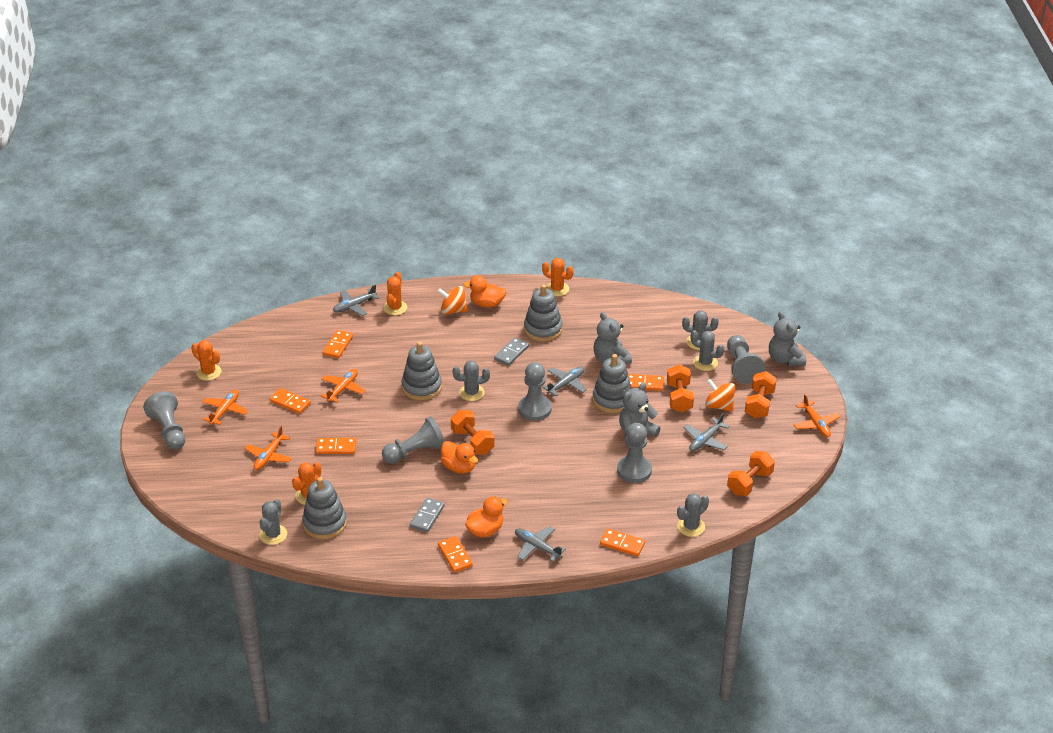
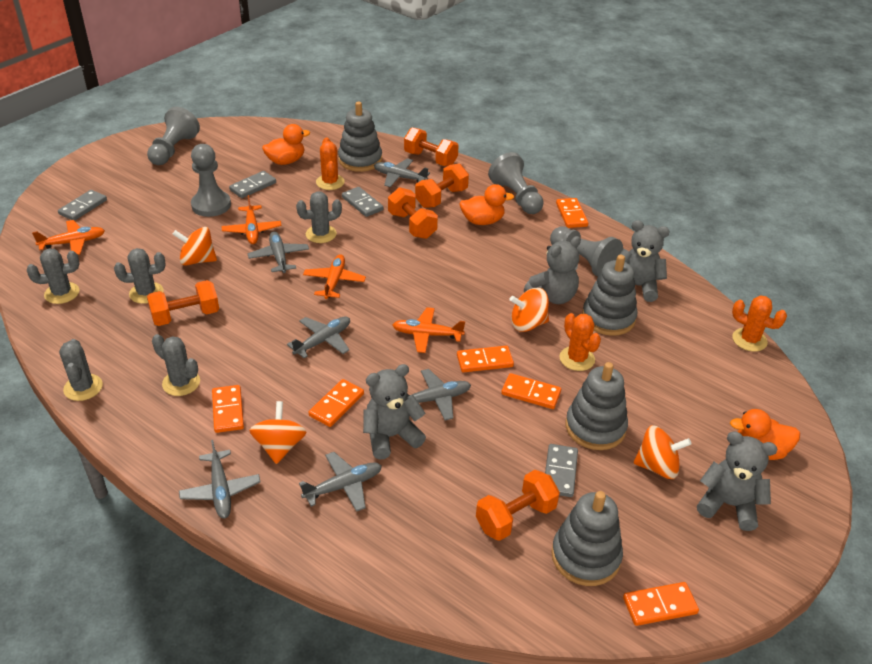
grey domino: [410,498,445,532] [494,337,529,366] = 2 -> [58,190,107,221] [229,171,276,198] [342,187,384,217] [545,444,578,497] = 4
grey pawn: [143,391,185,450] [382,416,445,464] [518,362,552,421] [617,423,652,483] [727,335,765,384] = 5 -> [147,107,200,165] [191,144,231,217] [488,152,544,214] [550,226,623,276] = 4
grey plane: [333,285,379,316] [515,526,566,562] [542,366,587,396] [684,413,730,451] = 4 -> [179,440,260,518] [247,231,309,273] [287,317,350,359] [299,452,382,512] [374,158,430,187] [405,369,471,420] = 6
grey teddy bear: [594,312,632,364] [619,383,661,437] [769,311,806,366] = 3 -> [363,364,426,460] [524,236,581,304] [620,220,670,302] [697,431,778,531] = 4
orange cactus: [191,340,221,381] [292,462,321,505] [383,272,407,315] [542,258,574,296] = 4 -> [316,137,345,190] [560,313,601,371] [732,295,787,352] = 3
orange dumbbell: [451,410,495,455] [667,364,694,413] [727,451,775,496] [745,371,777,418] = 4 -> [147,280,219,326] [388,187,438,239] [404,127,459,166] [415,164,469,208] [476,470,560,541] = 5
orange spinning top: [438,286,468,315] [705,379,735,412] = 2 -> [173,227,217,266] [249,401,307,464] [510,288,549,332] [634,425,691,479] = 4

